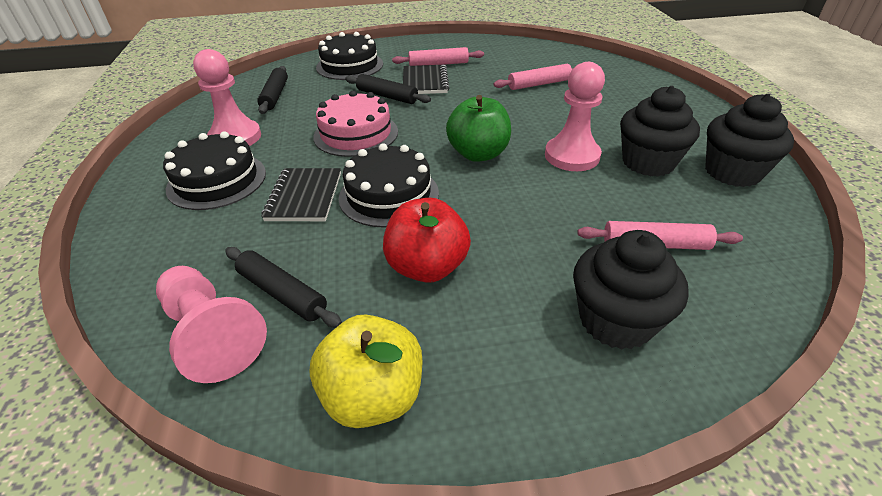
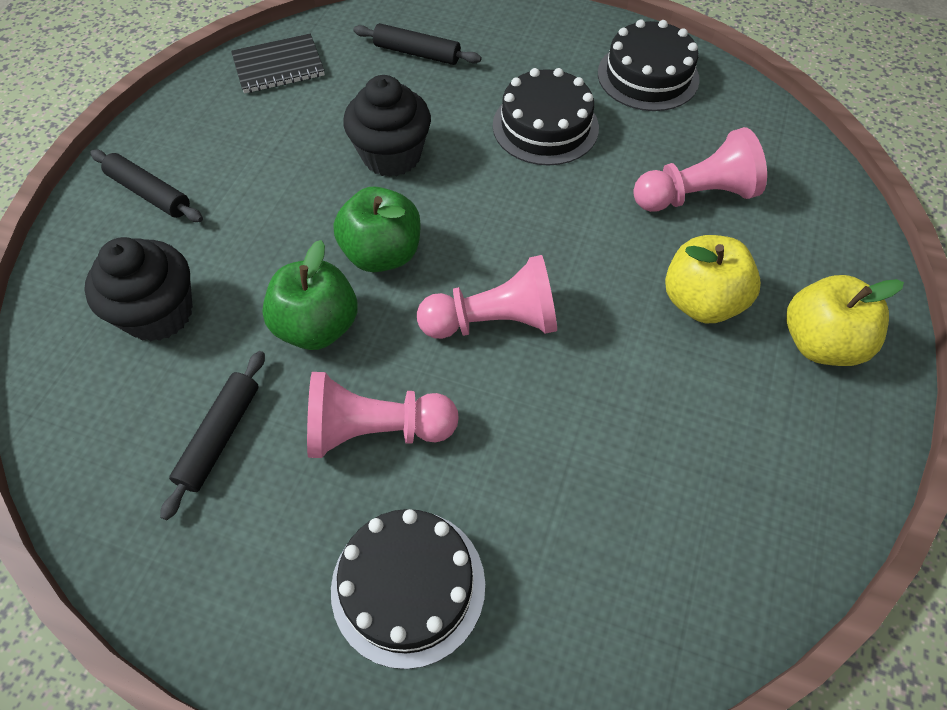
black cupcake: [573,230,689,350] [620,86,700,177] [705,94,794,187] = 3 -> [84,237,193,341] [343,75,431,177] = 2
black notebook: [261,168,341,221] [403,65,449,94] = 2 -> [231,34,325,94] = 1
green apple: [446,95,511,162] = 1 -> [262,240,358,350] [334,186,420,272] = 2
pink cake: [313,91,398,157] = 1 -> none = 0
pink rolling pin: [392,47,484,66] [493,64,574,90] [577,221,743,250] = 3 -> none = 0
red apple: [383,198,471,283] = 1 -> none = 0
yellow apple: [309,314,422,428] = 1 -> [665,235,761,323] [786,275,904,366] = 2

